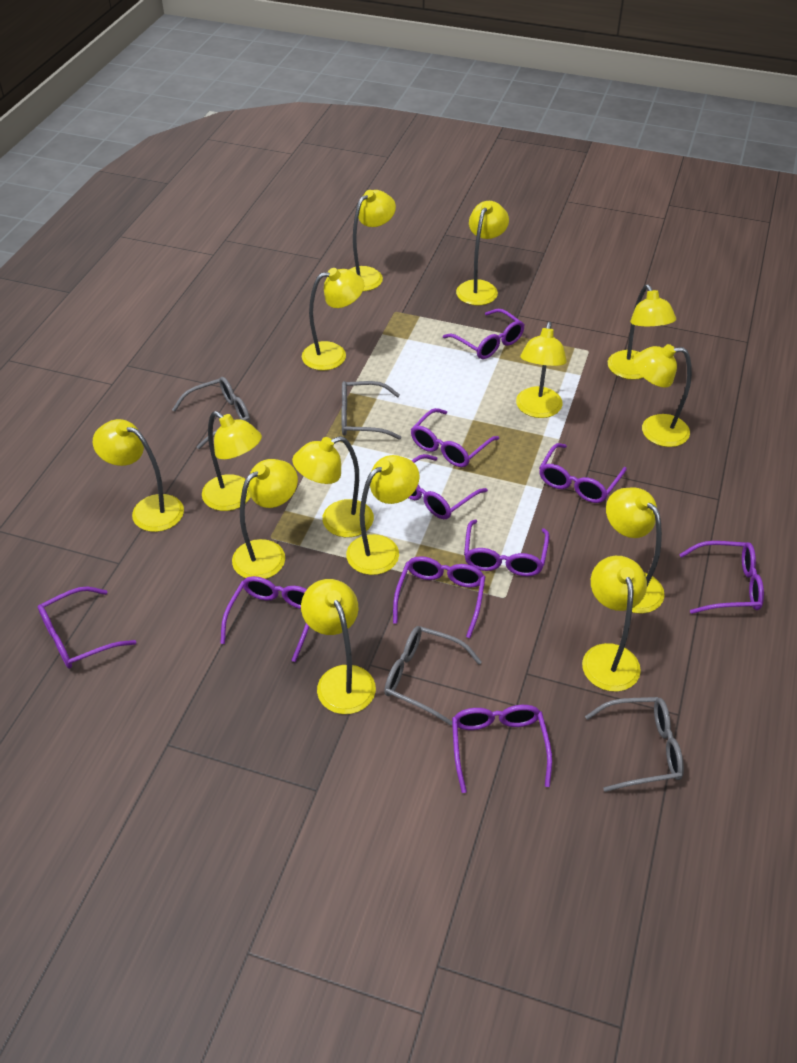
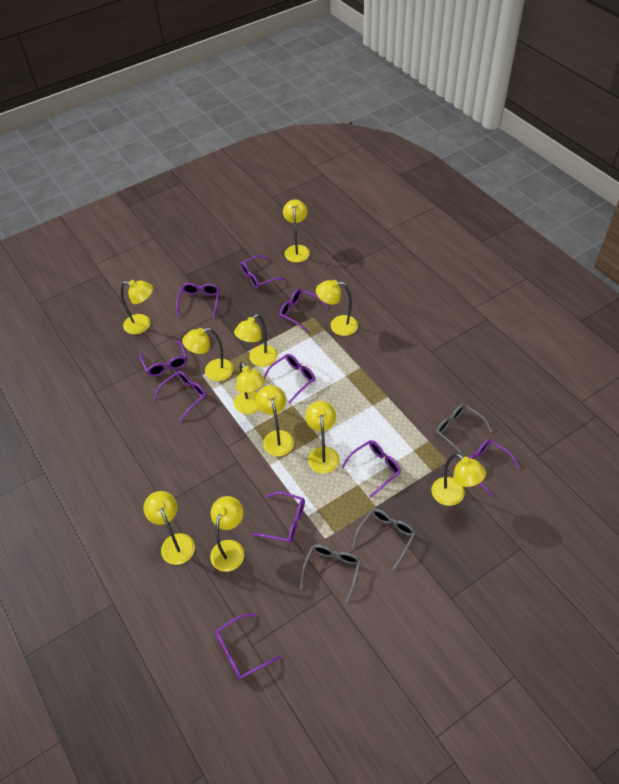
grey glasses: [172,377,250,449] [341,381,401,440] [384,626,482,725] [585,697,684,792] = 4 -> [300,544,361,603] [352,508,416,570] [436,404,492,457] = 3
yellow lamp: [93,419,184,532] [202,411,262,511] [232,459,298,579] [292,436,374,537] [301,579,376,714] [302,268,364,371] [346,455,419,575] [349,190,396,291] [456,201,509,305] [516,322,567,418] [582,556,647,692] [606,487,664,614] [608,284,676,380] [633,344,692,447] = 14 -> [121,280,153,334] [143,491,195,565] [182,328,234,381] [210,496,244,572] [234,314,278,367] [234,362,265,414] [256,385,294,456] [283,199,310,262] [305,401,339,474] [316,280,358,336] [431,453,486,506] = 11

